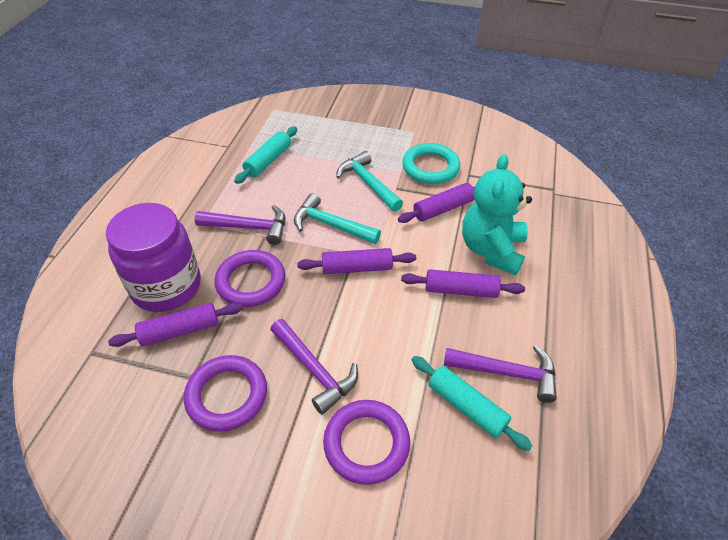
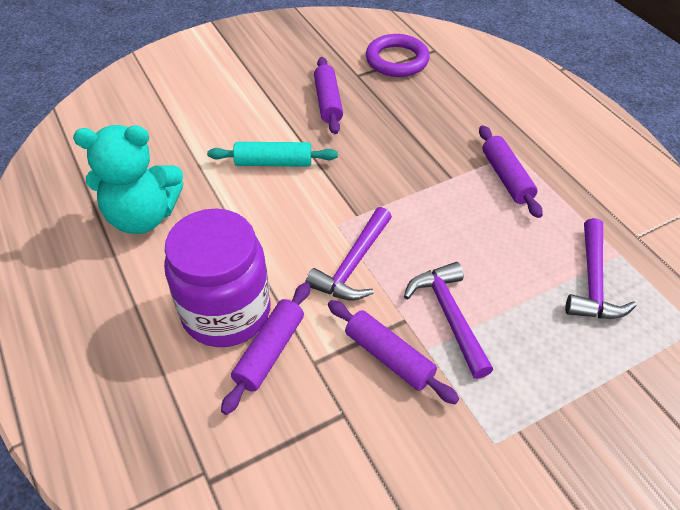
purple ring: [184,355,267,431] [214,250,285,307] [323,400,410,485] = 3 -> [366,34,430,77] = 1
turquoise hammer: [294,193,381,244] [336,151,403,212] = 2 -> none = 0
turquoise ring: [402,143,460,184] = 1 -> none = 0
turquoise rolling pin: [234,126,297,184] [412,356,532,451] = 2 -> [207,142,338,167] = 1

